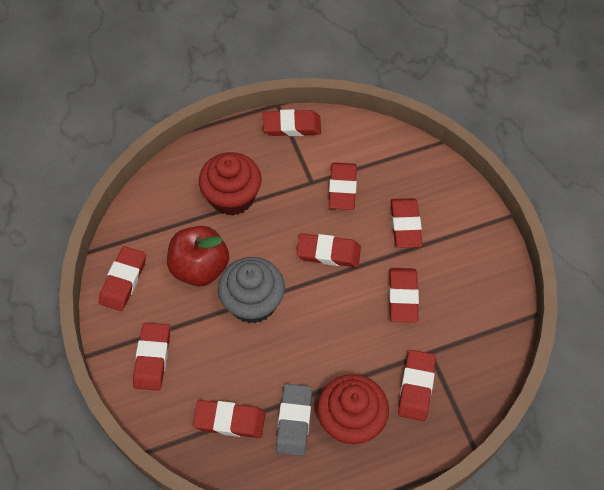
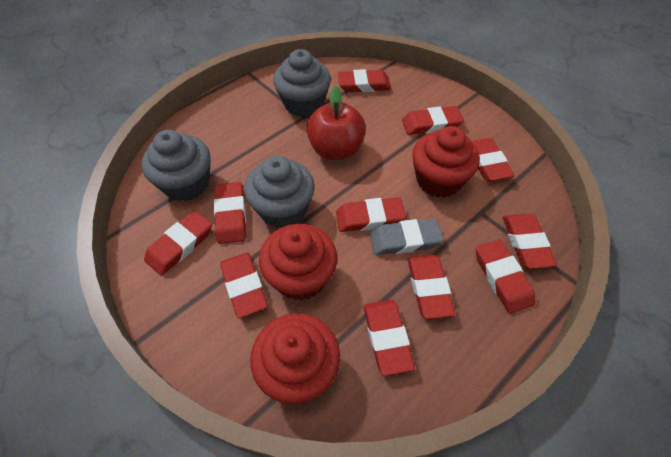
grey cupcake: [218,257,285,324] = 1 -> [141,130,211,201] [244,156,315,228] [273,49,331,117] = 3
red cupcake: [199,152,262,216] [317,374,389,444] = 2 -> [250,313,340,404] [259,224,337,300] [412,126,480,197] = 3
red eraser: [99,246,146,311] [133,323,170,391] [193,400,265,438] [263,109,321,136] [296,233,361,267] [329,162,357,210] [389,268,419,322] [391,198,423,248] [398,350,436,421] = 9 -> [144,211,212,276] [214,182,246,244] [220,253,268,318] [336,197,406,232] [338,69,391,92] [364,300,415,376] [402,106,464,135] [408,255,455,319] [471,138,515,181] [476,239,535,314] [503,214,557,269] = 11

